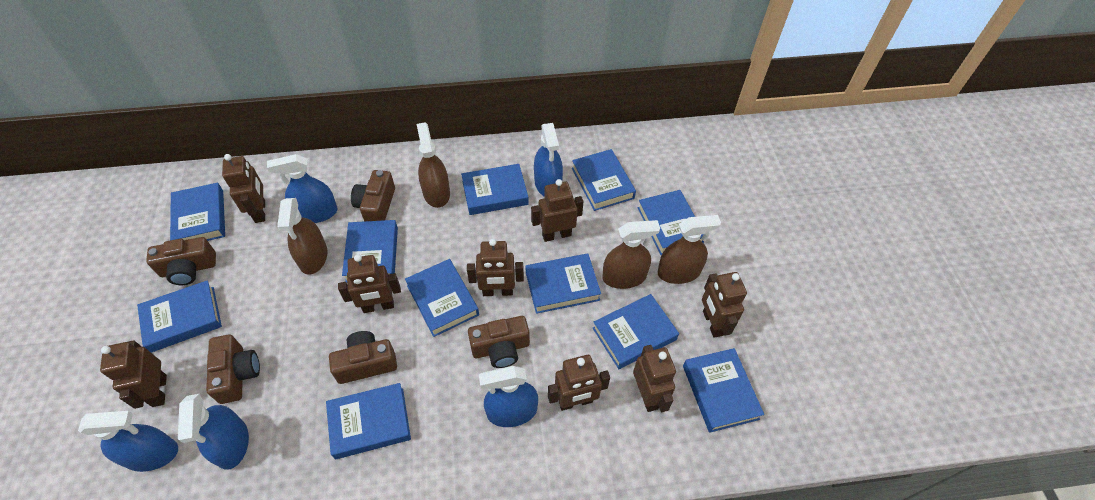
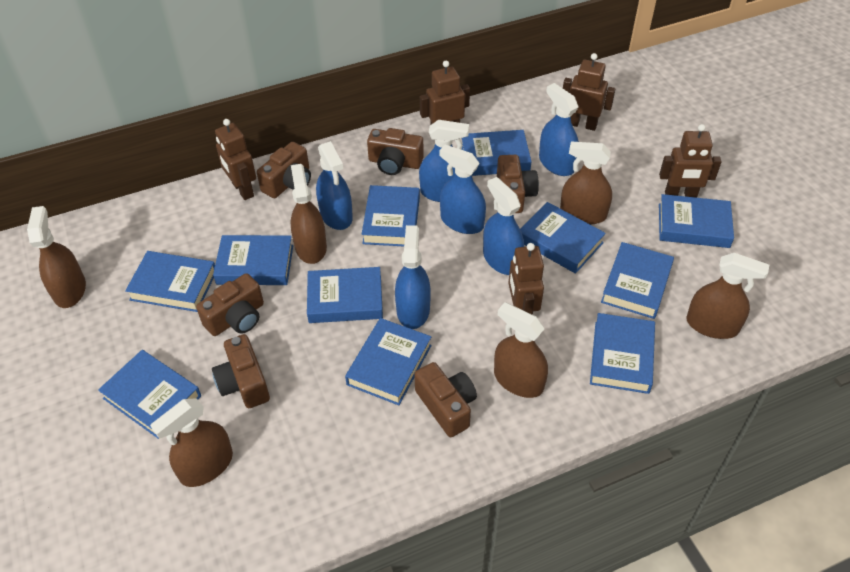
blue spray bottle: [78,411,178,472] [178,394,249,470] [267,154,338,223] [479,366,538,427] [534,123,563,196] = 5 -> [316,141,353,230] [395,225,431,329] [419,120,469,202] [439,145,486,234] [483,177,524,275] [539,83,579,176] = 6
brown camera: [146,237,216,285] [206,334,260,404] [329,331,397,384] [351,170,395,221] [468,316,530,368] = 5 -> [196,273,264,336] [212,334,270,408] [257,142,311,198] [367,128,424,175] [414,362,477,437] [497,155,539,213] = 6
brown robot: [100,340,167,409] [222,154,265,223] [338,254,401,313] [467,239,524,296] [531,179,583,242] [548,355,610,411] [633,345,676,412] [702,272,747,338] = 8 -> [215,119,256,200] [420,61,470,125] [508,243,544,315] [563,53,615,131] [659,124,722,198] = 5
brown spray bottle: [277,198,327,275] [417,122,450,208] [602,220,660,289] [658,215,721,284] = 4 -> [27,206,86,308] [150,398,233,487] [291,164,327,264] [494,302,548,398] [560,141,612,225] [687,253,769,339] = 6

